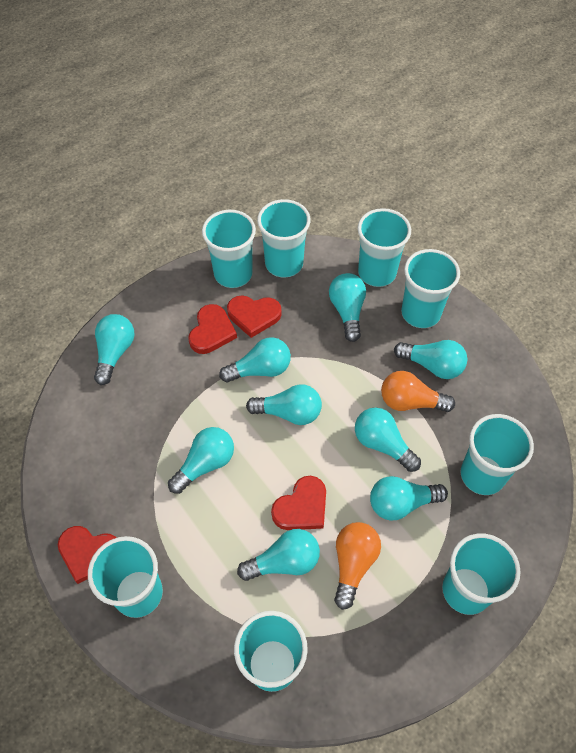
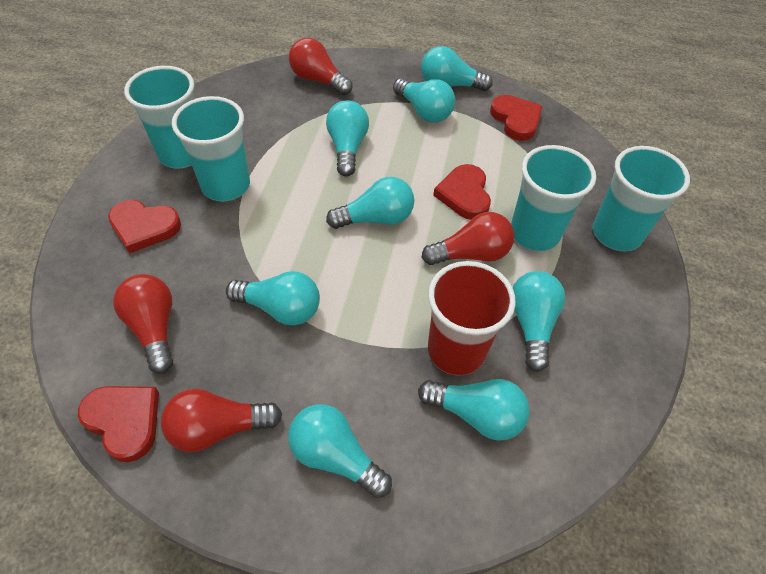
orange light bulb: [334,522,381,610] [381,371,455,412] = 2 -> none = 0
red cup: none = 0 -> [428,261,516,376] = 1
red light bulb: none = 0 -> [113,274,173,373] [161,389,282,452] [289,38,352,95] [422,212,514,265] = 4
turquoise cup: [88,536,163,618] [202,210,256,288] [234,611,308,692] [257,199,311,278] [358,208,411,287] [401,249,460,328] [442,533,521,615] [461,414,534,495] = 8 -> [124,66,194,168] [172,96,250,201] [511,145,596,251] [593,146,690,251] = 4
turquoise light bulb: [94,314,135,385] [168,427,234,494] [219,337,291,383] [237,529,320,581] [246,384,322,425] [329,273,366,342] [355,407,421,472] [370,476,448,521] [394,340,467,379] = 9 -> [226,271,320,325] [288,404,392,498] [326,100,369,176] [326,177,414,229] [393,78,455,123] [418,379,530,441] [421,46,493,91] [513,271,565,372] = 8

